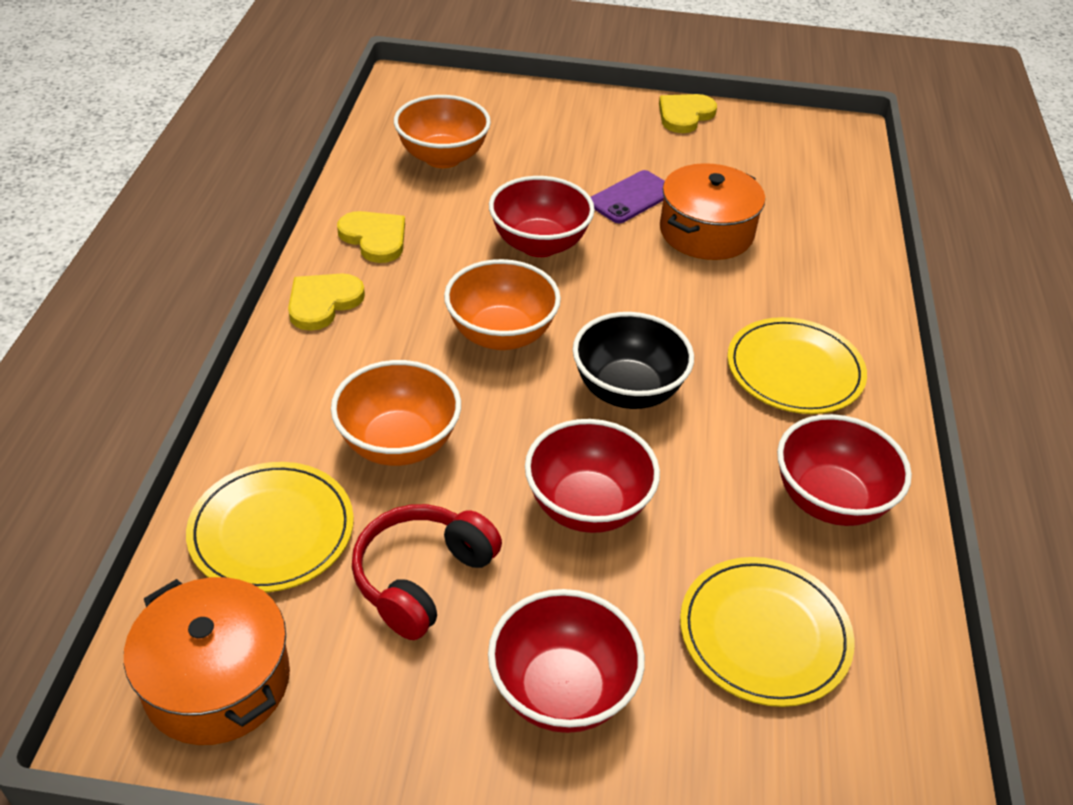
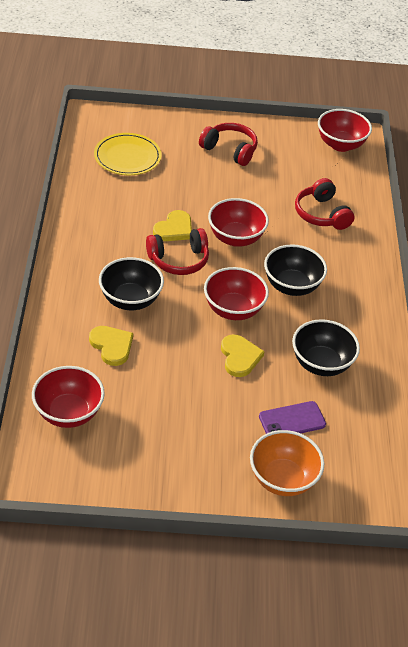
black bowl: [573,312,694,409] = 1 -> [99,257,164,310] [264,244,327,296] [292,319,360,376] = 3
orange bowl: [331,360,461,466] [394,95,491,168] [444,259,561,350] = 3 -> [250,430,324,496] = 1
orange pot: [124,577,290,745] [660,163,765,260] = 2 -> none = 0
red headphones: [352,504,502,640] = 1 -> [146,228,209,275] [199,123,258,166] [295,178,354,230] = 3
yellow plate: [186,462,354,592] [680,557,854,707] [727,317,867,414] = 3 -> [94,133,162,175] = 1

